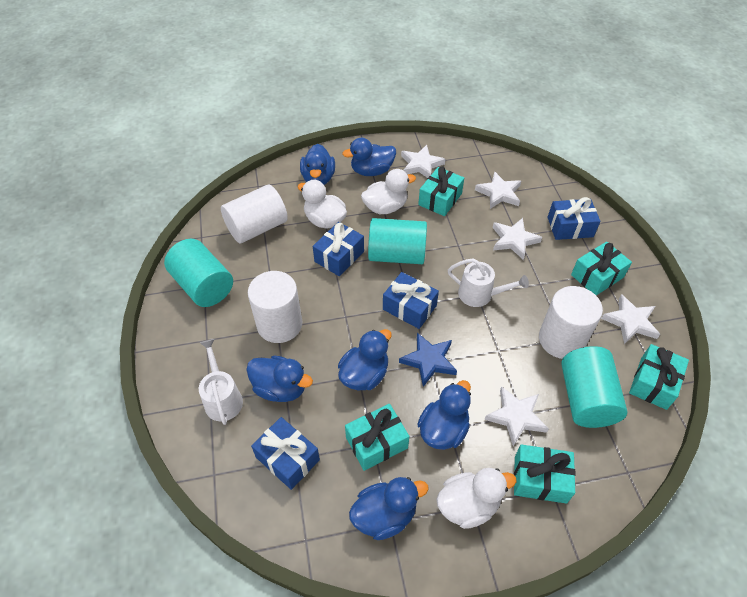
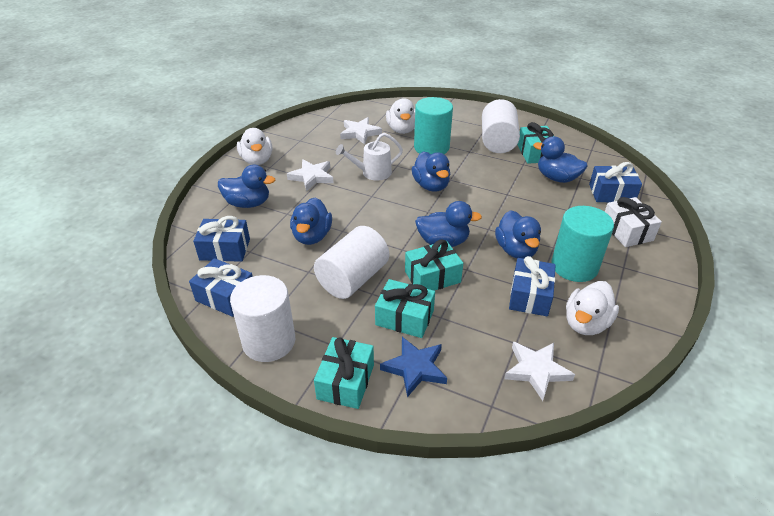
turquoise cylinder: [164,239,233,307] [368,218,427,264] [561,346,628,428] = 3 -> [414,97,453,154] [551,206,614,282] = 2
turquoise gift: [345,404,409,471] [418,167,464,216] [514,444,576,504] [571,242,632,296] [629,344,689,410] = 5 -> [314,337,374,409] [375,279,435,338] [405,239,463,291] [517,122,554,164] = 4
white gift: none = 0 -> [605,197,662,247] = 1
white star: [401,145,446,178] [475,171,521,209] [484,386,549,447] [493,218,542,260] [601,294,660,344] = 5 -> [287,159,334,191] [340,117,382,144] [504,342,575,401] = 3
white watering can: [199,339,243,425] [448,258,529,307] = 2 -> [336,133,403,180] = 1

